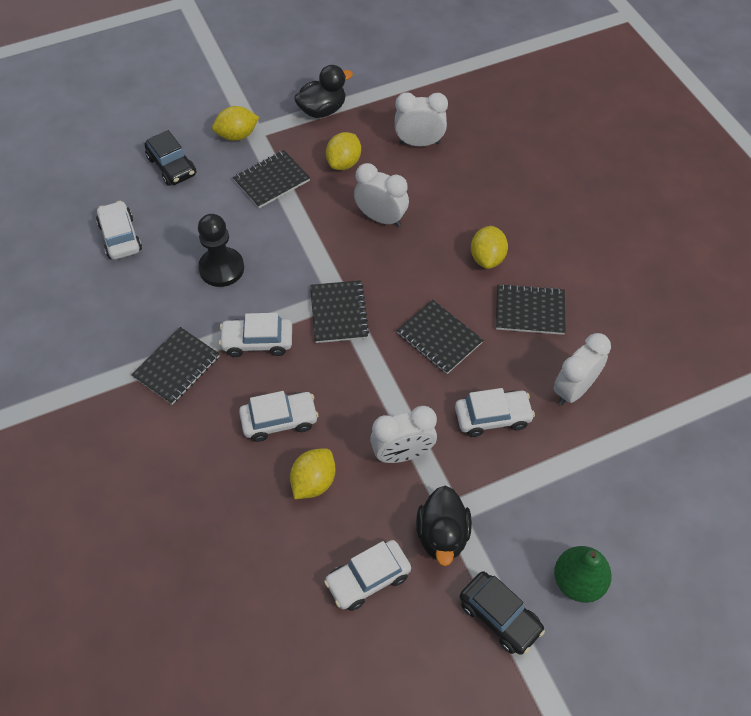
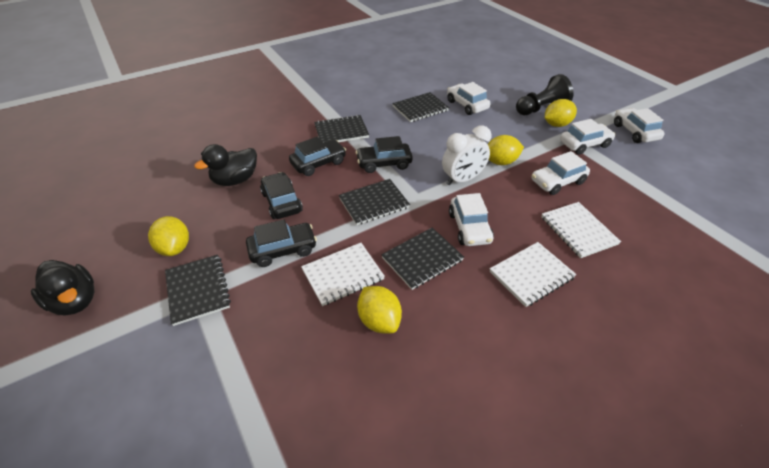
black car: [145,130,196,186] [460,571,545,655] = 2 -> [246,220,317,267] [260,172,303,219] [289,137,346,176] [356,136,413,173] = 4
green pear: [554,546,612,603] = 1 -> none = 0
white clock: [354,163,409,227] [370,406,437,463] [395,92,448,147] [553,333,611,405] = 4 -> [442,125,491,185] = 1
white notebook: none = 0 -> [301,243,385,306] [490,242,576,307] [541,202,621,258] = 3

